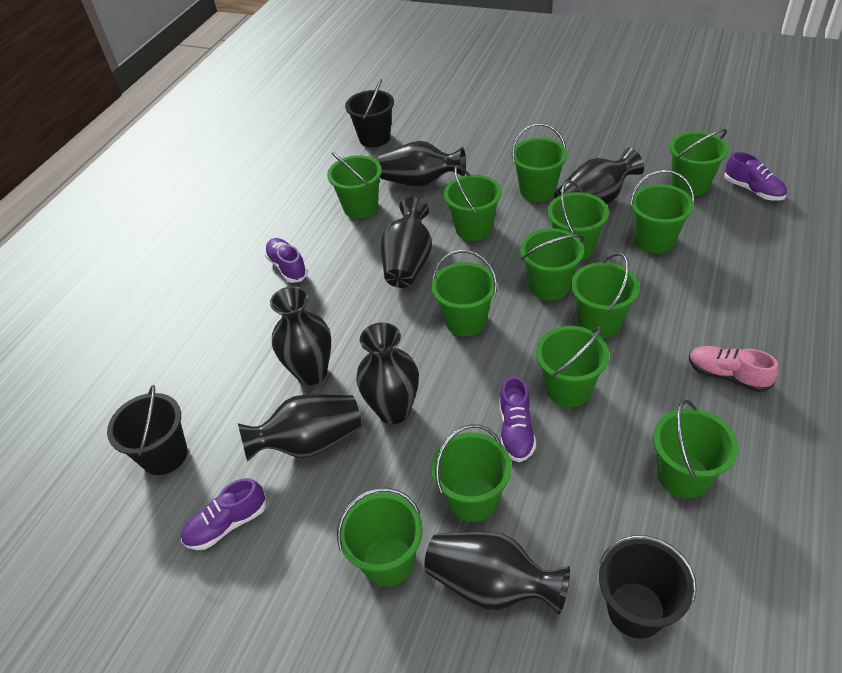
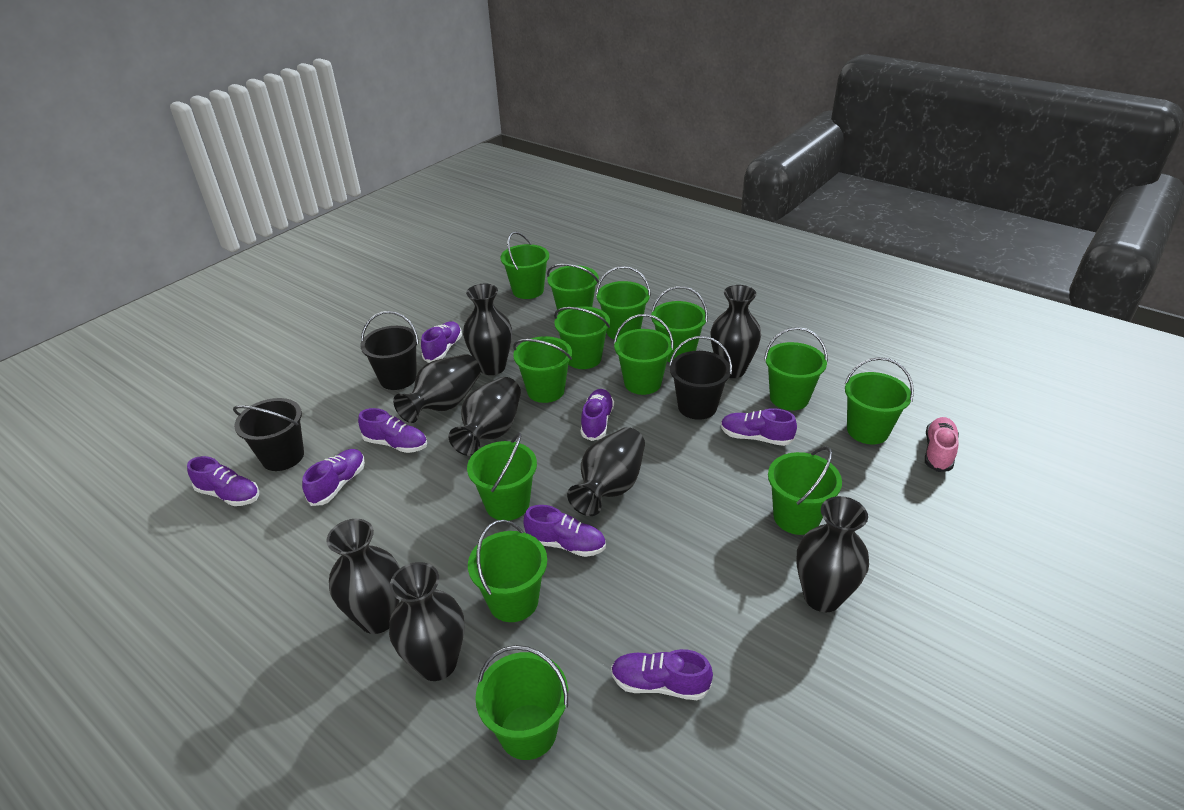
black vase: [238,394,362,462] [270,286,331,385] [356,323,419,424] [378,141,466,188] [381,197,432,288] [424,532,570,615] [554,148,644,204] = 7 -> [327,519,400,634] [389,562,465,681] [393,354,481,423] [448,377,521,456] [463,283,512,375] [567,427,645,516] [710,285,761,378] [797,496,869,612] = 8
purple shoe: [181,478,266,550] [264,238,308,283] [499,376,536,462] [724,152,787,201] = 4 -> [187,456,259,506] [302,449,365,506] [358,408,427,453] [421,321,462,363] [523,505,606,557] [581,389,614,441] [611,649,713,700] [721,408,797,446] = 8

